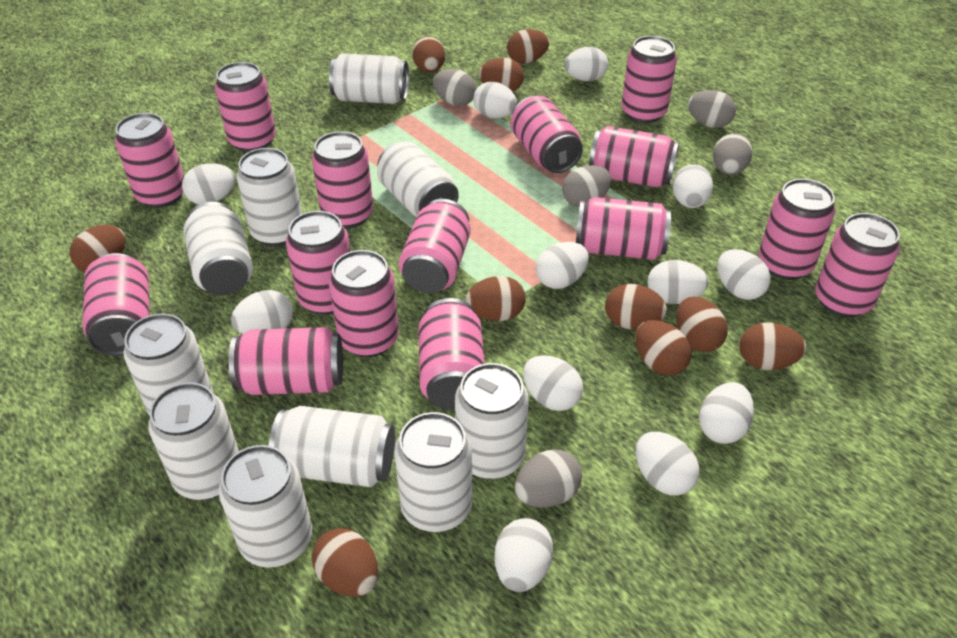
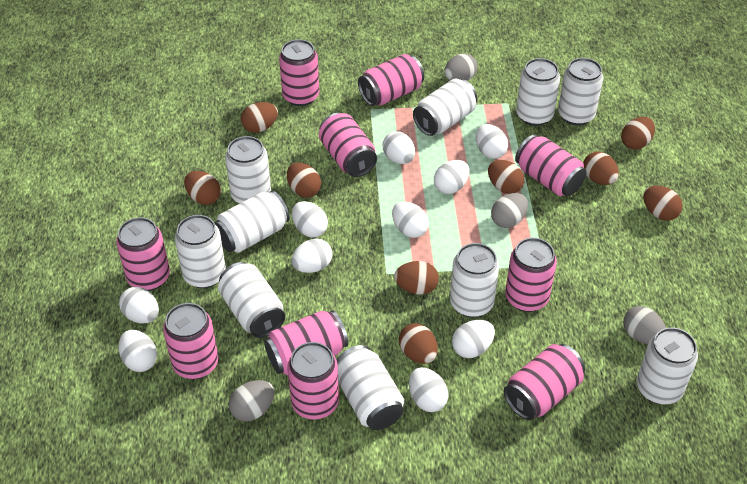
brown egg: [70,225,125,272] [312,528,378,597] [412,36,445,73] [466,276,526,321] [479,58,524,92] [507,29,549,64] [605,284,667,330] [635,320,692,376] [676,296,728,352] [739,322,806,370] = 10 -> [184,171,221,205] [241,102,278,133] [287,163,321,198] [394,261,439,295] [399,323,438,364] [488,160,525,194] [583,152,619,185] [621,117,655,150] [643,186,683,221] = 9
grey egg: [433,69,476,106] [515,449,582,508] [562,165,611,207] [688,90,736,128] [713,134,752,175] = 5 -> [229,380,274,422] [444,53,477,81] [491,193,528,228] [623,306,666,344] = 4
pink can: [82,253,150,356] [115,113,184,208] [215,62,276,152] [229,327,343,395] [286,211,350,315] [312,131,374,229] [329,250,399,357] [398,199,471,293] [418,298,485,410] [510,96,583,173] [576,197,671,260] [589,126,679,187] [621,36,677,123] [758,179,835,280] [815,213,900,317] = 15 -> [116,217,170,291] [163,303,218,379] [264,310,348,375] [279,39,319,106] [287,342,339,419] [319,113,377,177] [358,54,424,106] [504,344,585,420] [505,238,557,312] [515,134,586,196] = 10
white egg: [182,163,236,204] [231,290,293,334] [473,82,517,118] [494,518,553,592] [523,356,583,411] [536,242,589,289] [564,47,608,81] [636,432,699,496] [647,260,709,304] [672,164,713,208] [699,382,754,444] [717,249,771,300] = 12 -> [118,330,157,372] [119,287,159,323] [292,201,328,238] [292,239,333,273] [383,131,415,164] [392,202,429,238] [409,367,449,412] [434,160,469,194] [452,320,495,358] [476,124,508,159] = 10

